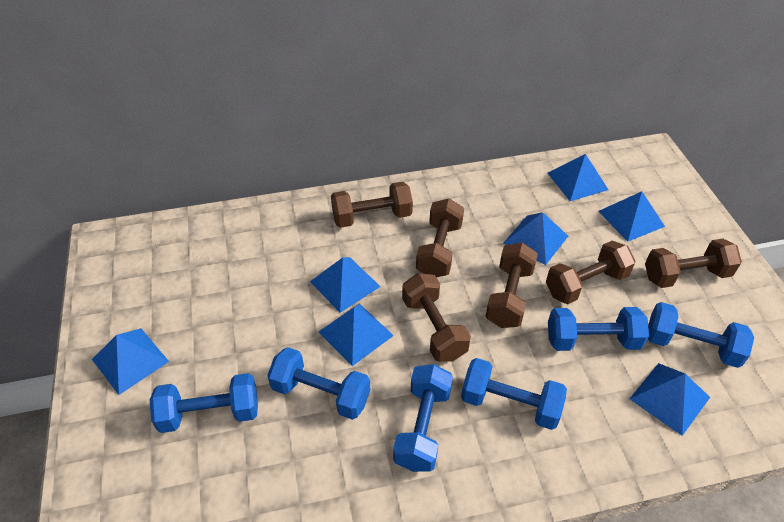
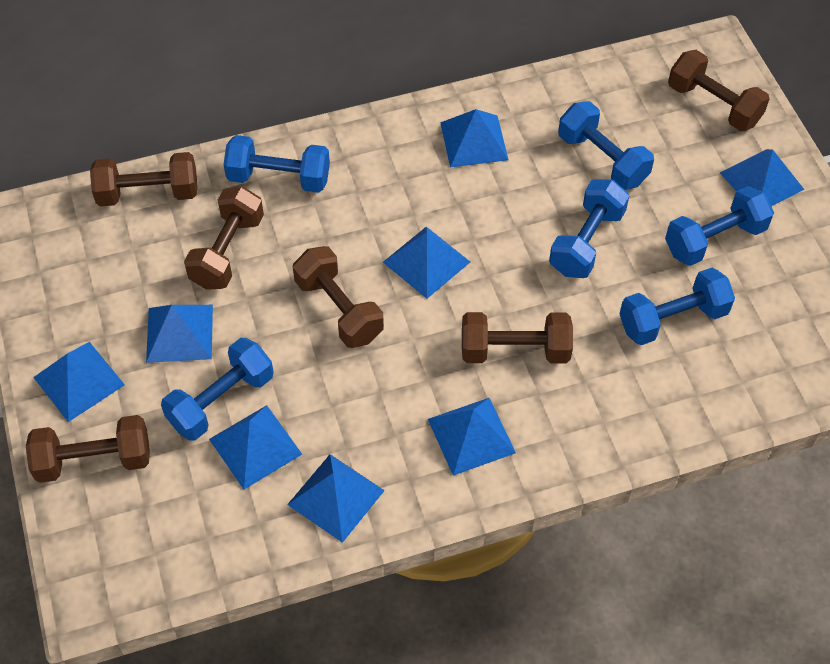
blue pyramid: [92,328,169,395] [310,257,381,313] [319,303,394,366] [504,212,568,265] [548,154,609,201] [598,191,665,242] [630,363,710,436] = 7 -> [33,342,125,422] [146,305,213,363] [209,405,302,489] [287,454,385,543] [383,227,470,299] [428,398,516,476] [440,109,508,167] [720,149,805,206] = 8

